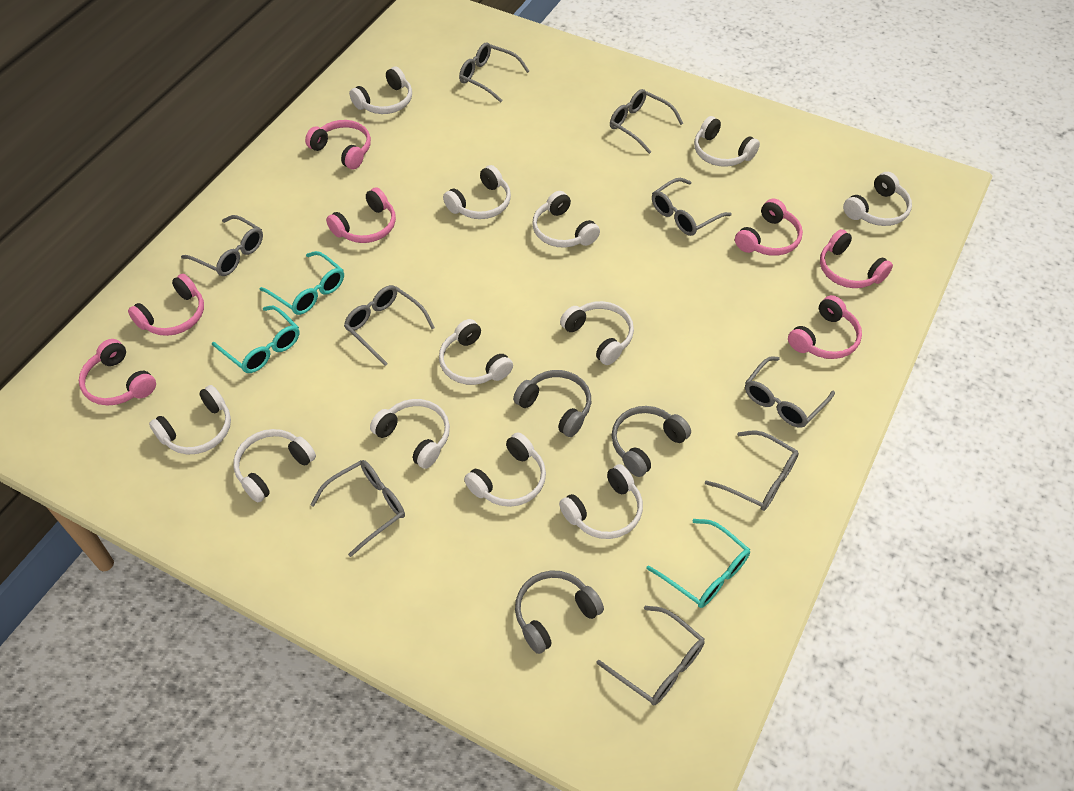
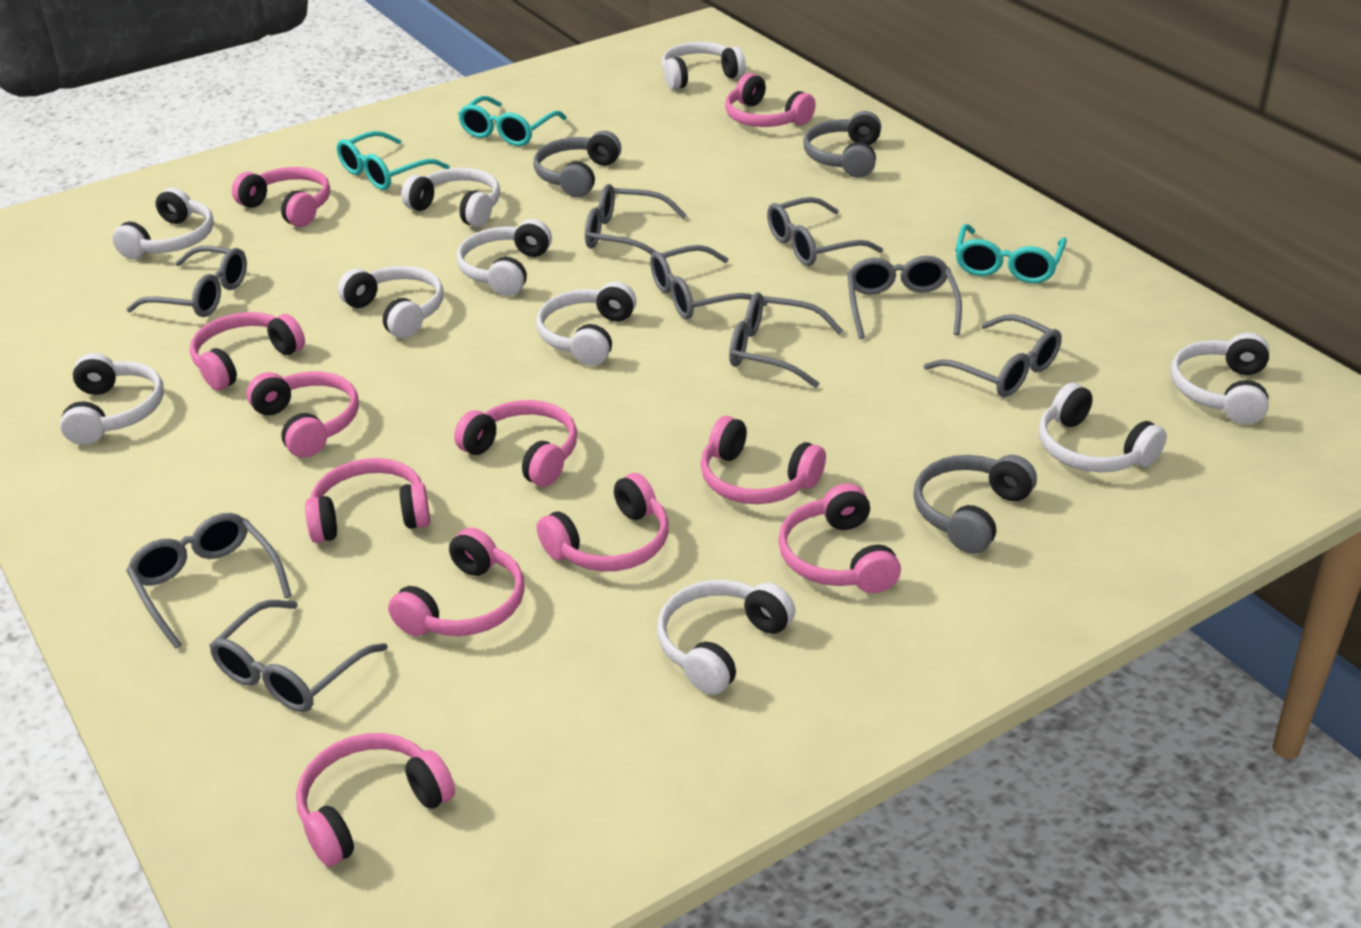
pink headphones: [79,339,156,405] [128,274,204,336] [305,120,371,169] [326,187,396,243] [735,198,803,256] [788,295,862,359] [820,229,893,288] = 7 -> [190,312,305,390] [232,167,330,227] [247,372,359,458] [296,733,455,867] [305,458,430,543] [388,527,525,636] [454,400,577,487] [537,473,669,571] [700,416,826,504] [725,73,816,127] [778,483,901,593] = 11
white headphones: [149,385,231,454] [233,429,316,502] [349,67,412,114] [370,399,450,469] [439,319,513,385] [443,165,511,219] [464,433,546,507] [532,191,600,248] [559,464,643,539] [560,301,634,365] [694,116,760,167] [843,172,912,226] = 12 -> [60,353,164,445] [112,187,214,259] [338,266,444,339] [401,168,500,227] [457,219,552,296] [536,281,636,366] [657,580,795,695] [662,42,746,90] [1039,383,1167,472] [1170,333,1269,424] = 10

